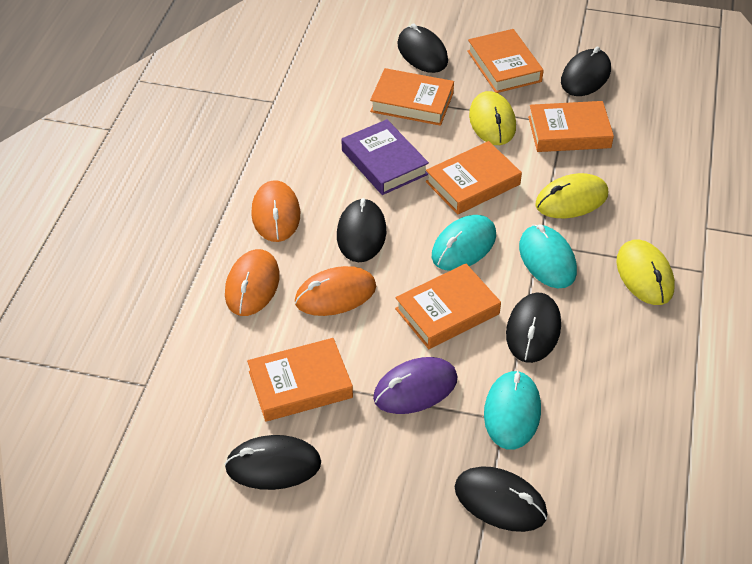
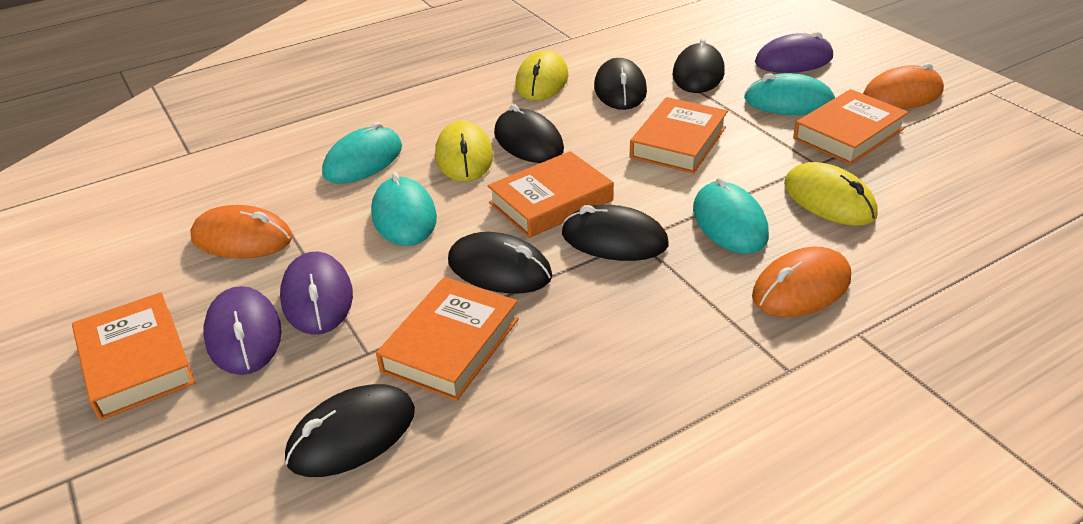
orange book: [247,338,353,422] [370,68,454,126] [395,263,501,349] [426,141,522,215] [467,29,544,93] [528,101,614,152] = 6 -> [72,292,195,420] [376,277,519,401] [487,151,614,238] [630,97,728,174] [793,89,909,165] = 5
purple book: [341,119,429,195] = 1 -> none = 0
purple mouse: [373,357,457,414] = 1 -> [204,286,282,375] [280,251,353,335] [755,32,833,73] = 3
turquoise mouse: [432,215,496,271] [484,370,541,450] [519,224,577,288] = 3 -> [322,122,402,183] [371,172,437,246] [693,177,769,254] [744,73,835,115] = 4

